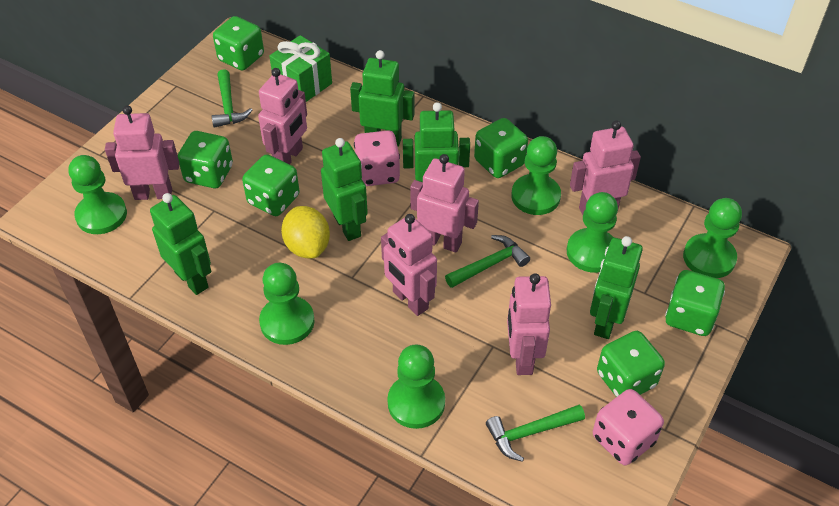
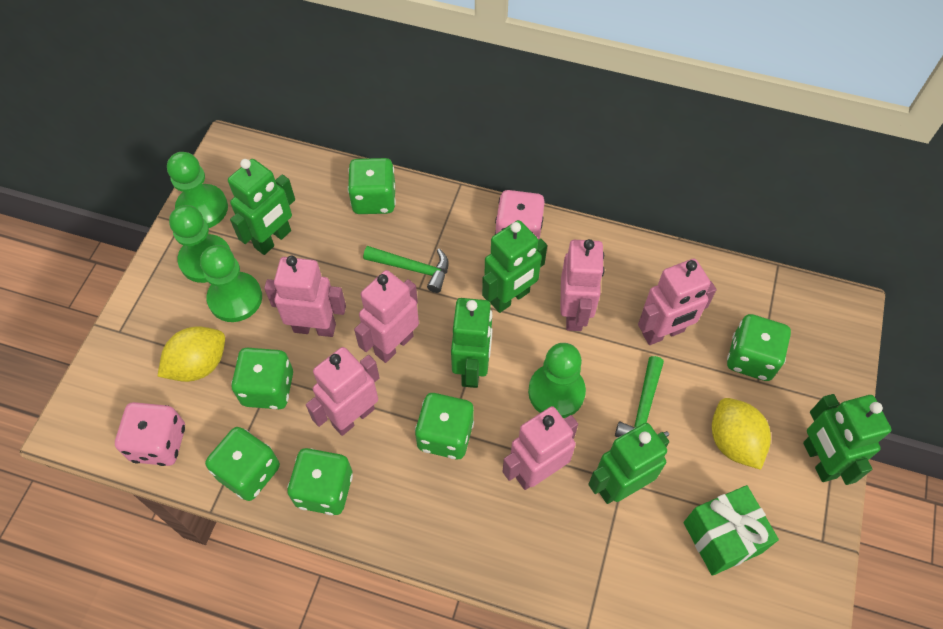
green hammer: [212,69,252,128] [445,235,530,288] [486,404,585,462] = 3 -> [363,246,449,293] [615,356,669,437] = 2
green pawn: [69,155,127,234] [259,263,314,345] [387,344,445,429] [511,136,561,215] [567,192,618,273] [683,198,742,278] = 6 -> [167,152,228,228] [169,205,231,283] [200,245,262,322] [528,343,586,418] = 4
yellow lemon: [281,206,330,258] = 1 -> [157,326,225,382] [712,398,771,470] = 2

